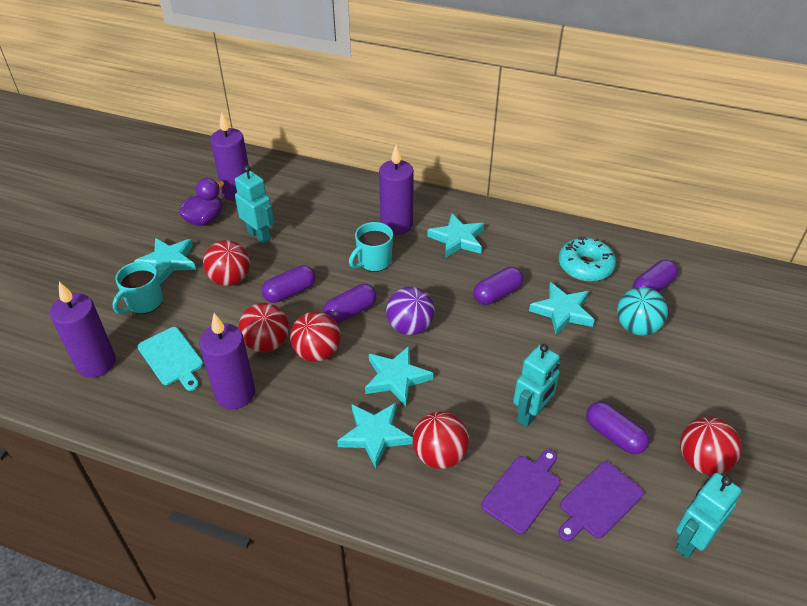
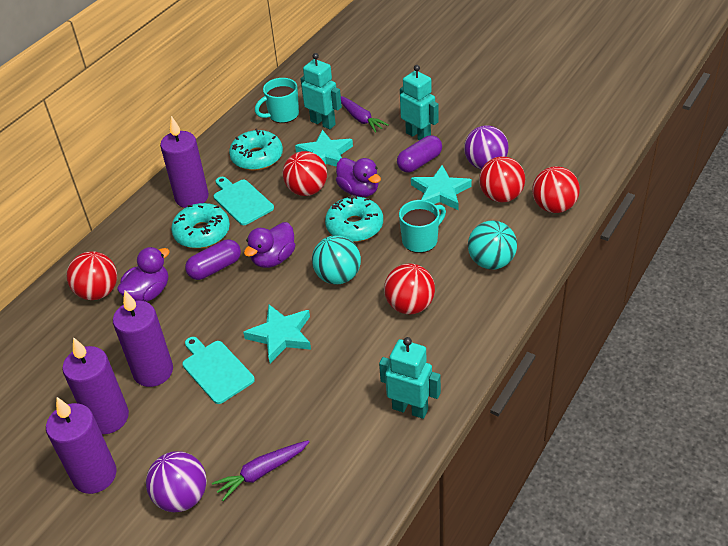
purple ball: [386,287,435,335] = 1 -> [146,451,207,512] [464,125,509,169] = 2
purple capsule: [262,265,316,303] [323,284,377,323] [473,267,523,305] [586,402,649,455] [633,260,678,292] = 5 -> [185,239,241,280] [397,135,442,172] = 2
purple carrot: none = 0 -> [212,440,310,501] [341,96,389,133] = 2
purple cutting board: [481,450,560,534] [558,462,644,541] = 2 -> none = 0
purple duck: [178,178,224,226] = 1 -> [117,247,170,302] [244,222,295,268] [336,158,381,197] = 3
turquoise ball: [617,287,668,336] = 1 -> [312,235,361,285] [468,221,517,270] = 2
turquoise cutting board: [137,327,203,391] = 1 -> [182,337,255,404] [213,177,274,225] = 2
turquoise donut: [559,236,616,282] = 1 -> [171,203,230,248] [229,128,283,171] [325,195,383,242] = 3
turquoise star: [134,238,196,284] [337,403,413,468] [365,346,433,406] [427,214,484,258] [529,282,594,335] = 5 -> [243,304,311,363] [295,130,353,167] [411,165,472,210] = 3

